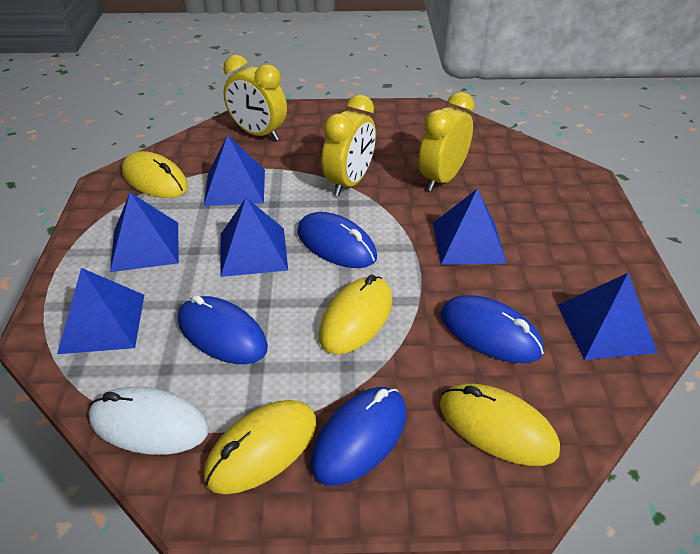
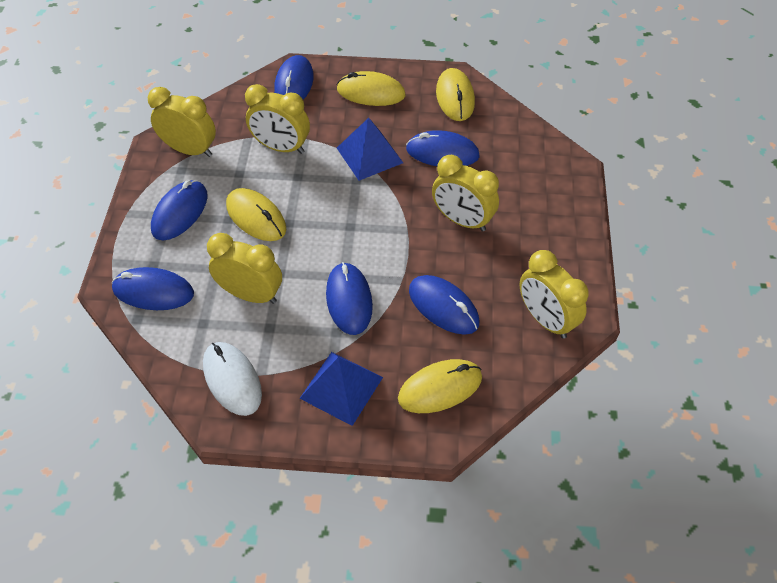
blue mouse: [178,295,268,364] [297,212,377,268] [310,387,406,486] [440,295,544,363] = 4 -> [112,267,194,310] [151,180,208,240] [274,55,314,100] [326,262,373,335] [406,130,480,166] [409,275,479,335] = 6
blue pyramid: [57,268,144,354] [110,192,179,272] [204,135,265,206] [220,198,288,277] [433,188,507,265] [558,273,658,360] = 6 -> [299,352,383,426] [337,118,403,181] = 2
yellow clock: [224,55,287,141] [322,95,376,196] [418,92,475,191] = 3 -> [148,87,216,157] [207,233,282,304] [245,84,310,154] [432,155,499,232] [519,250,589,339] = 5

